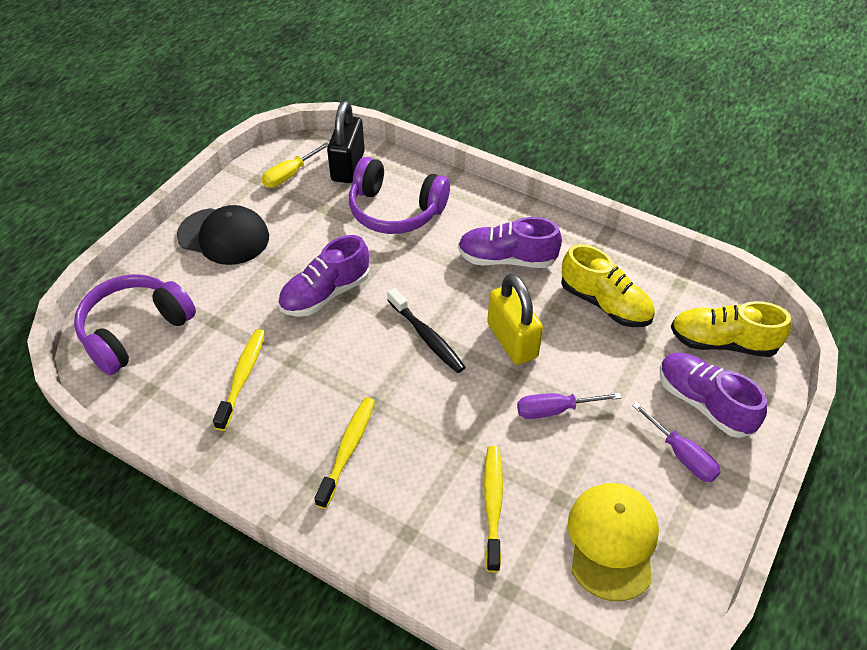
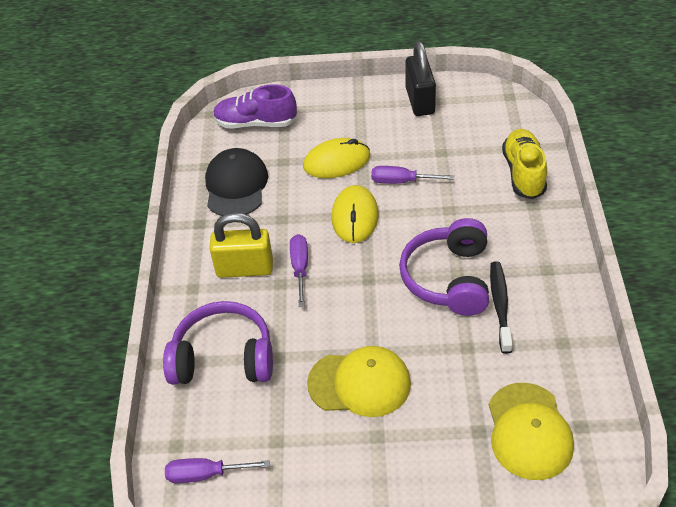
purple screwdriver: [517,393,621,419] [632,402,721,482] = 2 -> [165,458,270,483] [290,234,308,307] [371,166,454,184] = 3
purple shoe: [278,235,370,317] [458,217,562,268] [660,353,767,438] = 3 -> [213,84,297,128] = 1
yellow cap: [568,483,659,601] = 1 -> [307,346,411,417] [489,383,574,480] = 2
yellow mouse: none = 0 -> [303,138,370,178] [331,185,379,243] = 2
yellow screwdriver: [262,142,329,188] = 1 -> none = 0
yellow shoe: [561,244,655,327] [671,301,792,357] = 2 -> [502,129,547,199] = 1
yellow toothbrush: [213,329,265,431] [314,397,375,509] [484,446,503,572] = 3 -> none = 0

